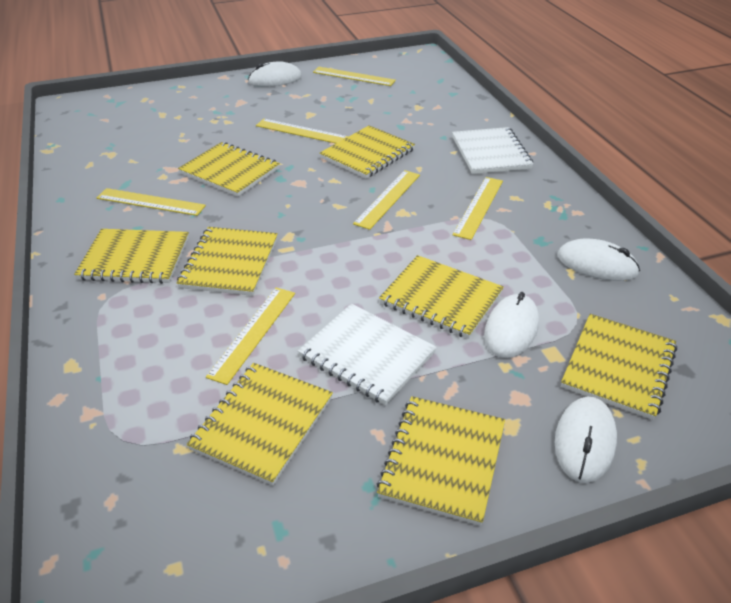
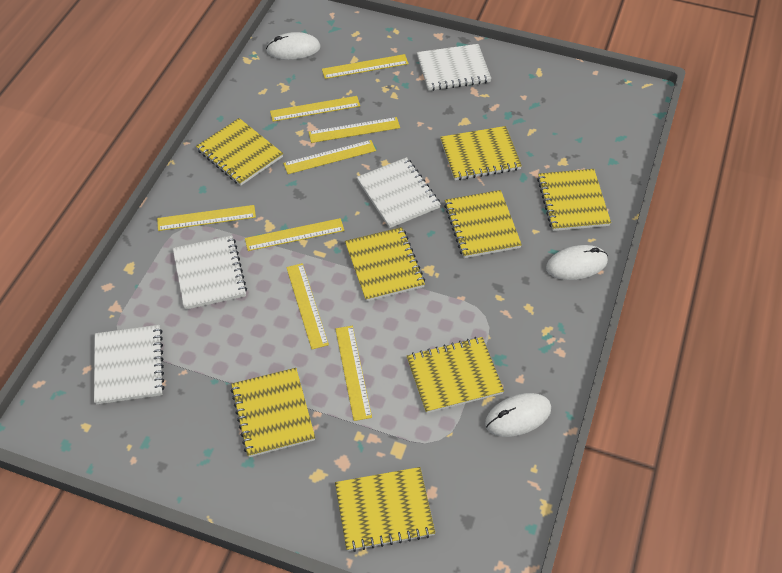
white mouse: [248,62,302,87] [484,292,539,358] [555,397,617,483] [558,239,640,281] = 4 -> [266,32,321,60] [485,393,551,437] [546,245,608,280] = 3
white notebook: [298,304,437,405] [452,127,533,174] = 2 -> [94,325,165,405] [173,235,247,310] [357,157,441,228] [417,44,491,91] = 4
yellow ruler: [97,188,206,216] [206,287,295,385] [256,119,348,143] [313,67,396,86] [353,170,420,230] [453,177,503,240] = 6 -> [157,205,256,231] [245,218,344,251] [270,96,360,122] [283,140,376,174] [286,263,329,349] [308,117,400,143] [322,54,409,79] [335,326,372,421] = 8

